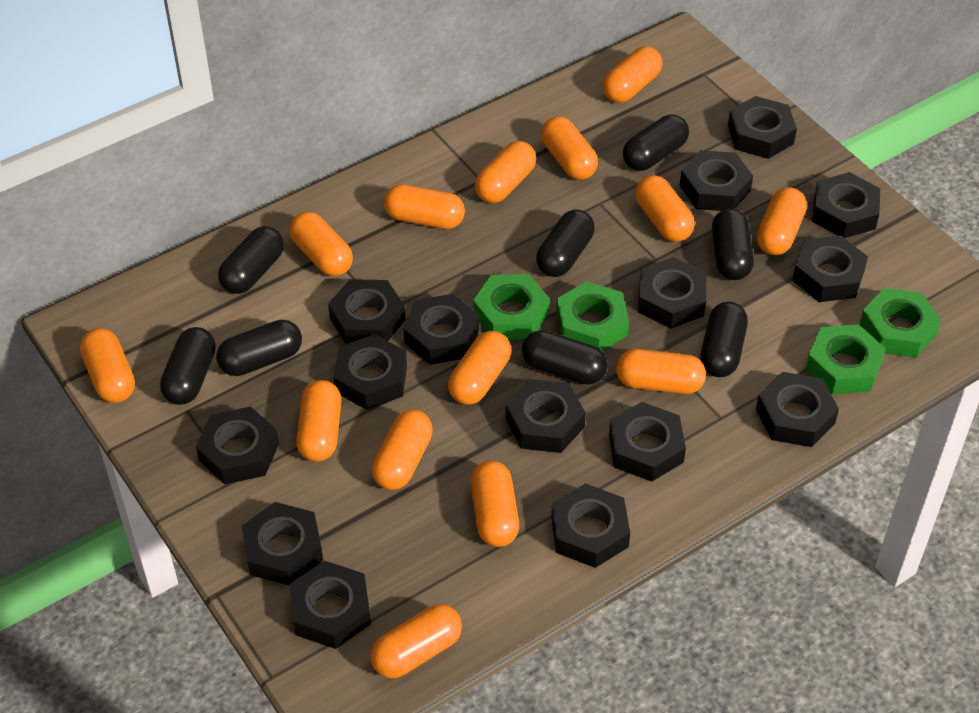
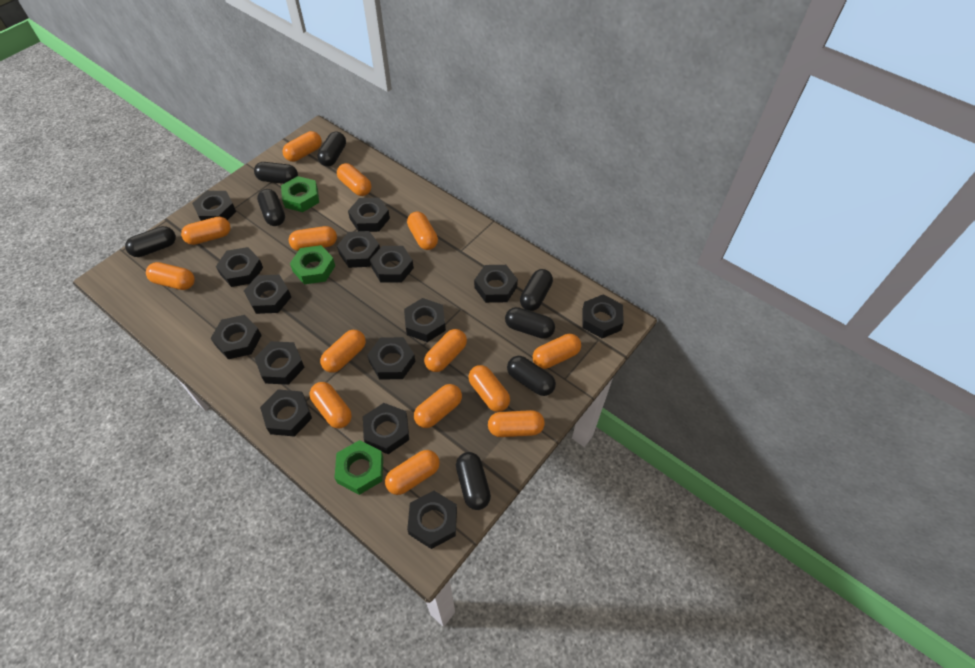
green nut: [473,274,550,340] [556,281,629,351] [805,324,886,394] [859,288,941,358] = 4 -> [281,176,319,212] [290,245,335,284] [334,440,383,495] = 3

